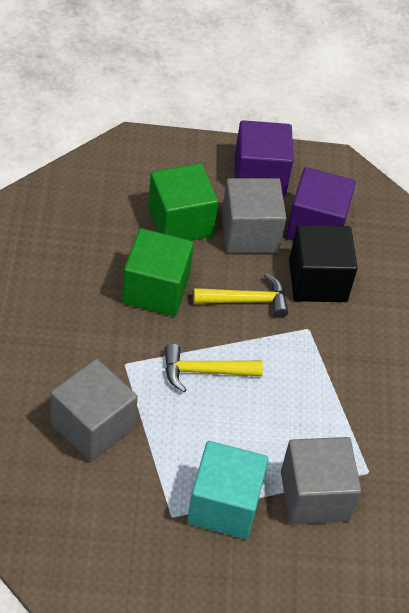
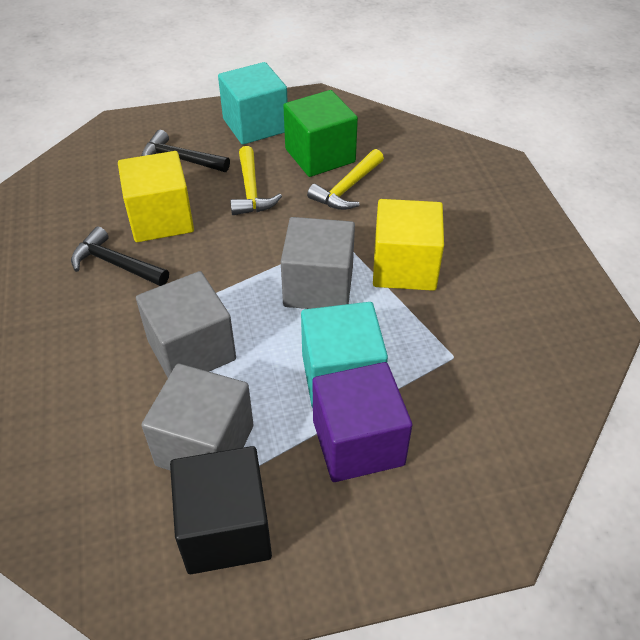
black hammer: none = 0 -> [71,227,169,286] [141,130,230,172] = 2
green cube: [122,228,194,317] [148,163,218,241] = 2 -> [283,90,358,177] = 1
purple cube: [235,120,293,196] [286,167,356,240] = 2 -> [312,362,412,482] = 1
turquoise cube: [187,441,269,539] = 1 -> [218,62,288,145] [301,302,388,408] = 2
yellow cube: none = 0 -> [118,151,194,242] [373,199,444,291] = 2

